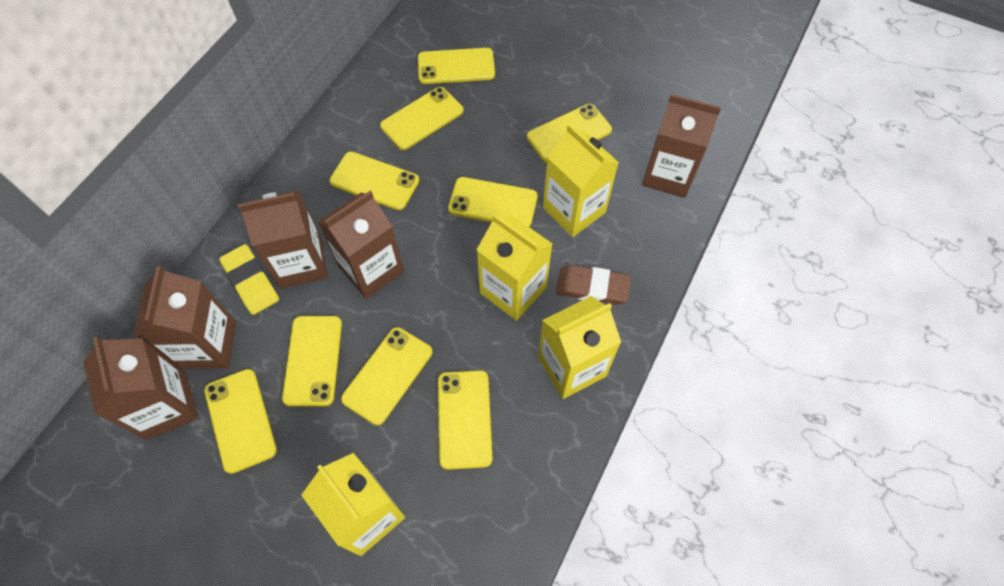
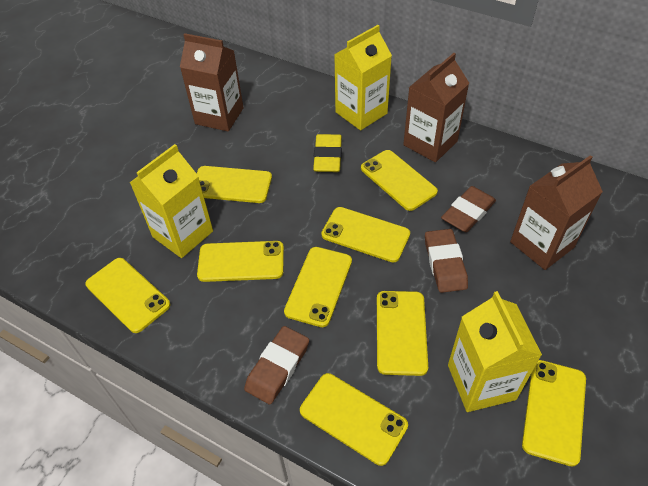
brown carton: [84,336,198,440] [133,266,236,369] [238,190,328,289] [318,191,404,299] [642,94,721,198] = 5 -> [180,33,244,132] [403,53,469,162] [510,155,603,270] = 3
brown eraser: [556,265,631,305] = 1 -> [244,326,309,404] [425,229,468,293] [441,186,496,232] = 3
yellow carton: [301,453,405,556] [477,214,552,321] [538,296,621,399] [543,124,619,237] = 4 -> [129,144,213,258] [334,25,392,130] [448,291,542,412] = 3

